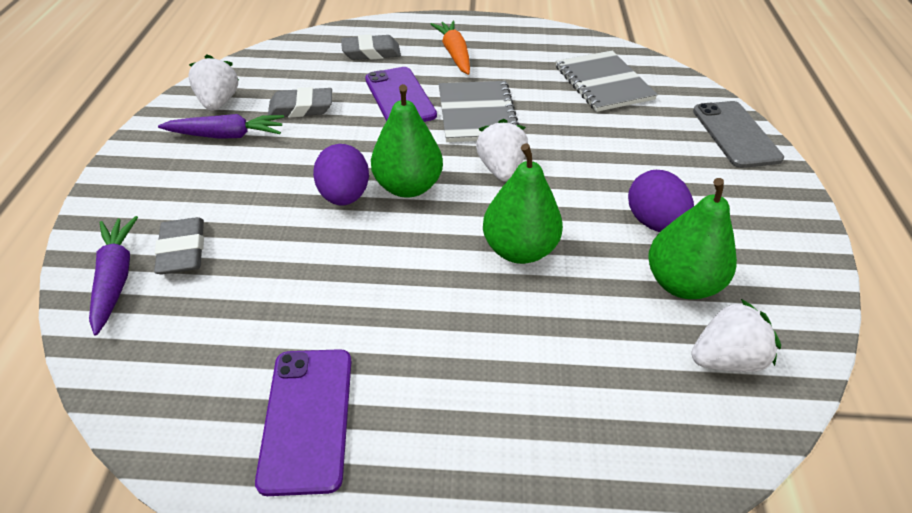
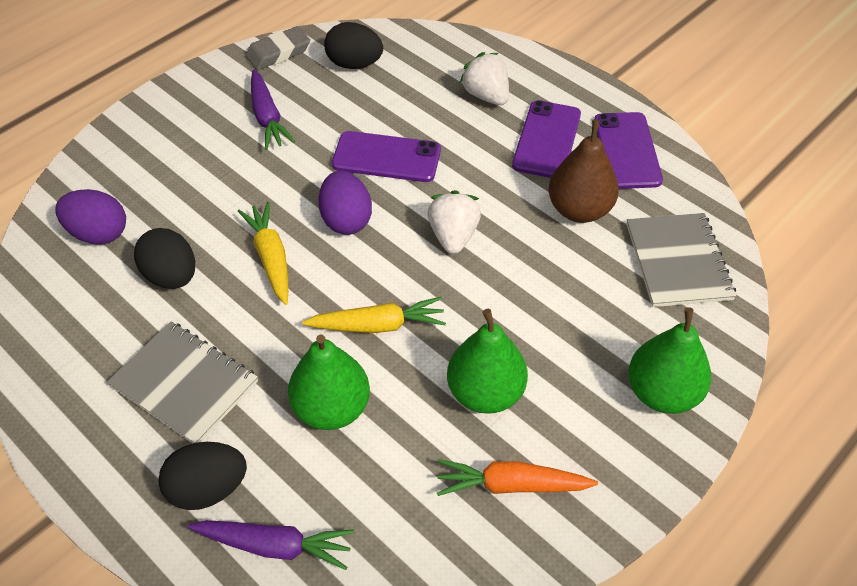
black egg: none = 0 -> [134,228,195,289] [159,442,247,510] [324,22,383,69] = 3
brown pear: none = 0 -> [548,119,619,223] = 1
grey eraser: [154,217,204,274] [268,87,332,118] [341,35,401,60] = 3 -> [245,26,310,70] = 1
grey phone: [693,101,784,168] = 1 -> none = 0
purple phone: [255,349,351,496] [365,67,437,122] = 2 -> [332,131,441,182] [512,100,581,178] [594,112,663,189] = 3
white strawberry: [188,54,239,111] [476,119,528,182] [691,299,781,372] = 3 -> [428,190,481,254] [460,52,509,105] = 2
yellow carrot: none = 0 -> [238,202,288,305] [302,297,446,333] = 2

